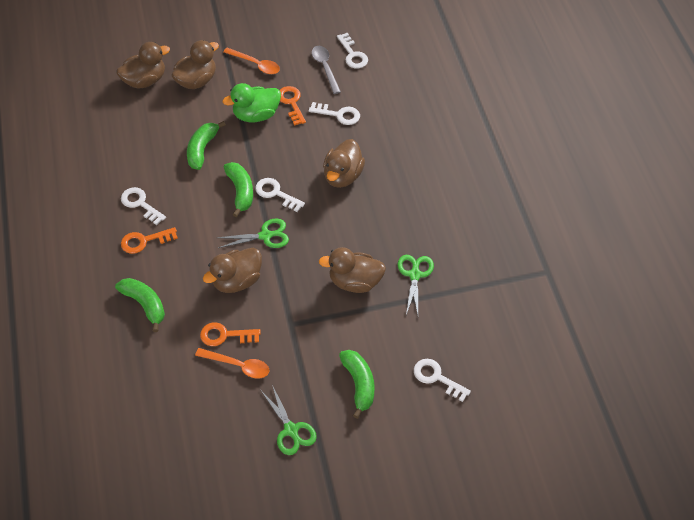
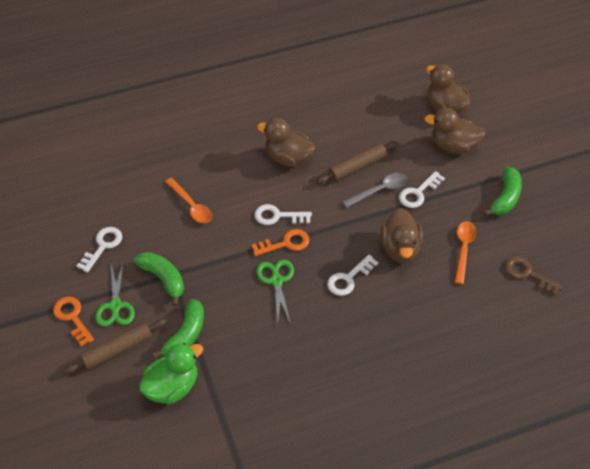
brown duck: [116,42,170,89] [171,40,219,89] [203,248,262,293] [319,247,386,293] [323,139,365,188] = 5 -> [257,118,315,167] [380,208,423,263] [424,108,485,154] [426,64,470,114] = 4
brown key: none = 0 -> [505,256,562,295] = 1
brown rolling pin: none = 0 -> [64,319,167,374] [316,141,398,184] = 2
green banana: [115,278,165,332] [187,121,226,170] [224,162,253,217] [339,350,375,419] = 4 -> [134,252,184,306] [152,299,204,358] [483,167,522,216] = 3
green scissors: [217,218,289,248] [261,385,317,455] [398,255,434,315] = 3 -> [95,263,135,326] [256,260,294,322] = 2
orange key: [121,227,178,254] [200,322,261,346] [279,86,306,126] = 3 -> [53,297,94,346] [252,229,310,256] = 2
white key: [121,187,166,225] [255,178,305,212] [309,102,360,125] [337,33,368,69] [414,359,471,402] = 5 -> [77,227,123,273] [254,204,312,225] [327,255,378,296] [399,171,445,208] = 4

